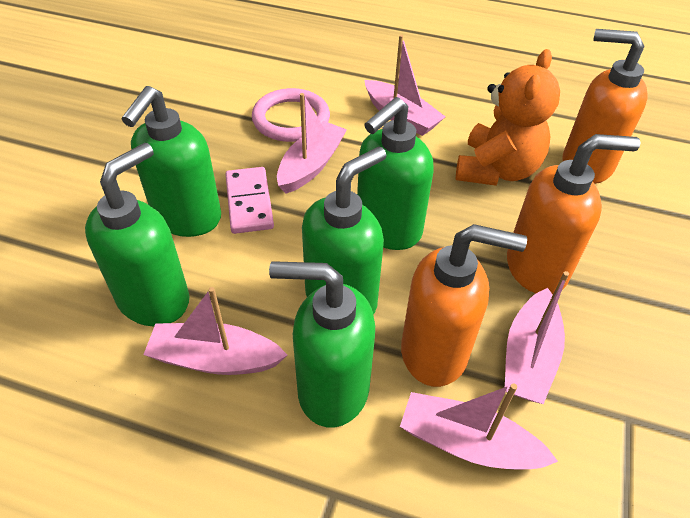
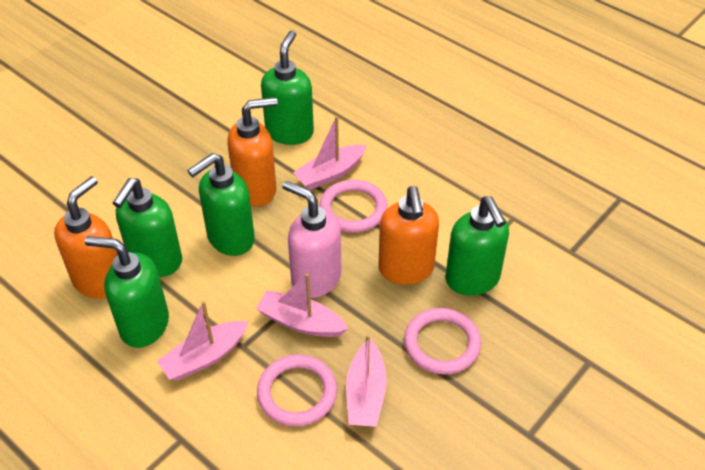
orange teddy bear: [456,49,560,186] = 1 -> none = 0
pink boat: [143,287,287,375] [277,93,347,194] [365,35,446,136] [400,383,558,470] [505,271,569,404] = 5 -> [157,301,248,380] [256,273,348,337] [293,116,367,190] [346,334,387,427] = 4
pink domino: [225,167,274,234] = 1 -> none = 0
pink ring: [252,88,330,142] = 1 -> [257,354,337,427] [319,180,387,233] [404,308,481,374] = 3
pink soap dispenser: none = 0 -> [282,181,341,298] = 1

